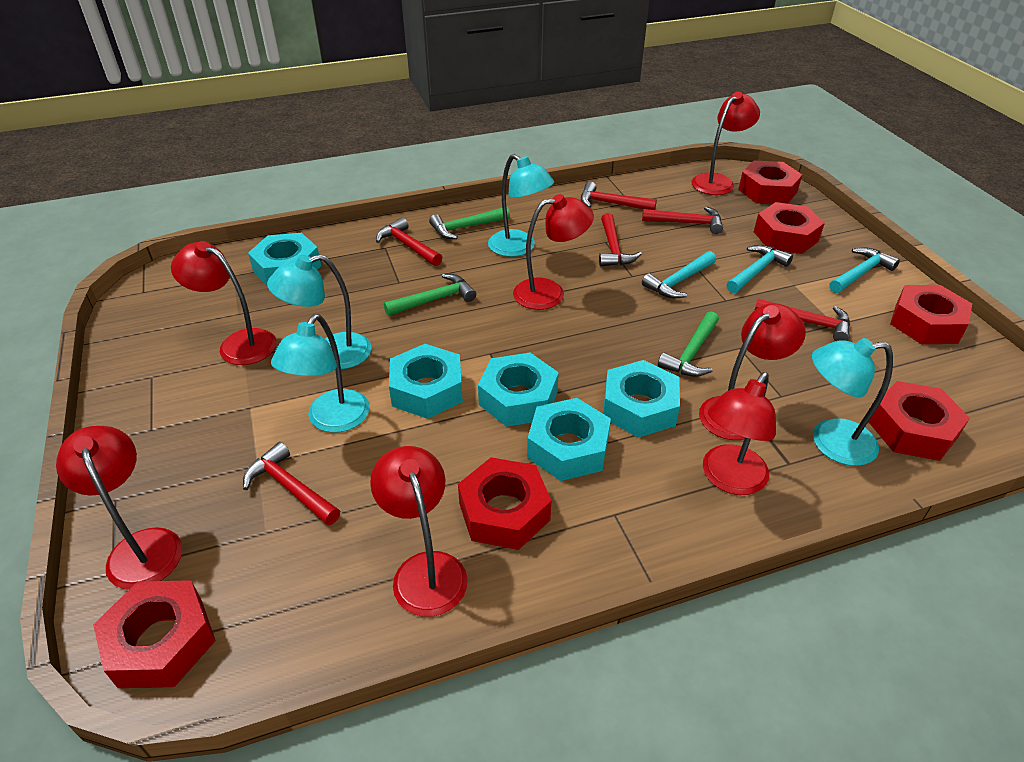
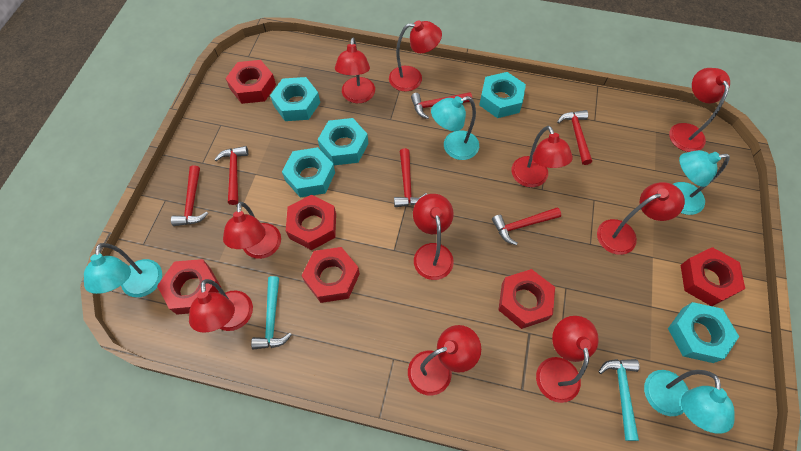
green hammer: [384,274,476,316] [429,207,510,239] [658,311,719,377] = 3 -> none = 0
red lamp: [56,426,182,590] [171,241,276,365] [370,446,468,617] [513,194,594,310] [691,92,760,195] [699,303,806,440] [703,372,776,495] = 7 -> [189,279,253,333] [223,202,281,259] [335,38,375,103] [389,20,442,92] [408,325,481,395] [413,194,454,280] [511,126,573,187] [536,316,599,403] [597,182,685,255] [669,68,730,152] = 10
turquoise hammer: [642,251,716,298] [726,245,793,293] [829,247,900,293] = 3 -> [251,276,292,350] [598,359,640,441] = 2

